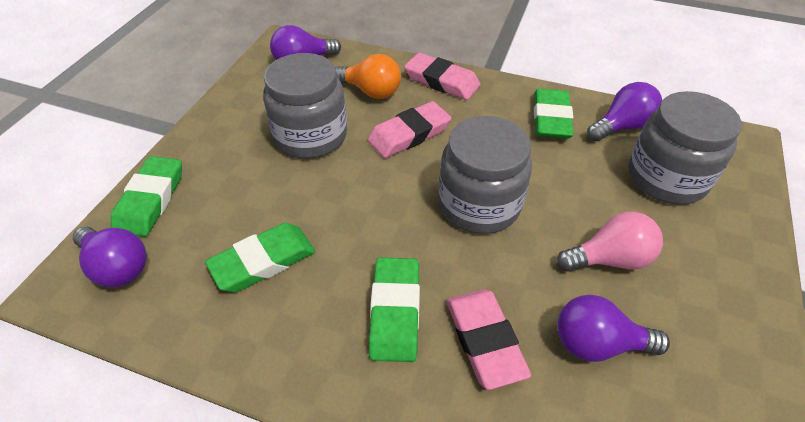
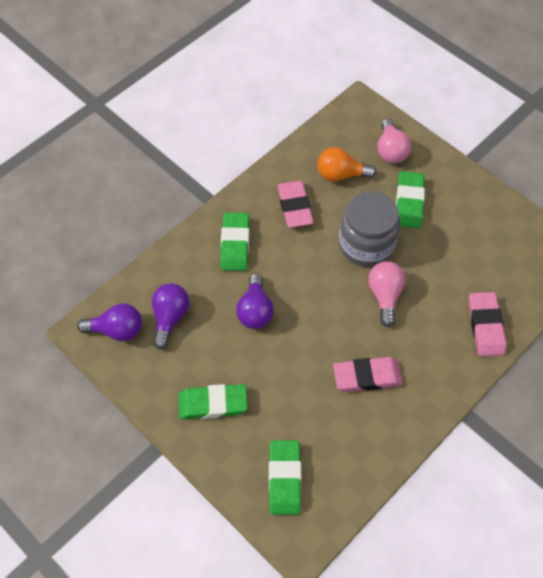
grey jar: [263,53,347,159] [439,116,532,234] [628,91,742,205] = 3 -> [339,191,400,267] = 1
pink light bulb: [557,212,663,272] = 1 -> [368,261,405,327] [377,119,411,163] = 2
purple light bulb: [73,226,147,287] [270,25,341,60] [557,295,670,362] [587,82,662,142] = 4 -> [77,303,142,341] [152,283,189,349] [236,274,274,329] = 3

